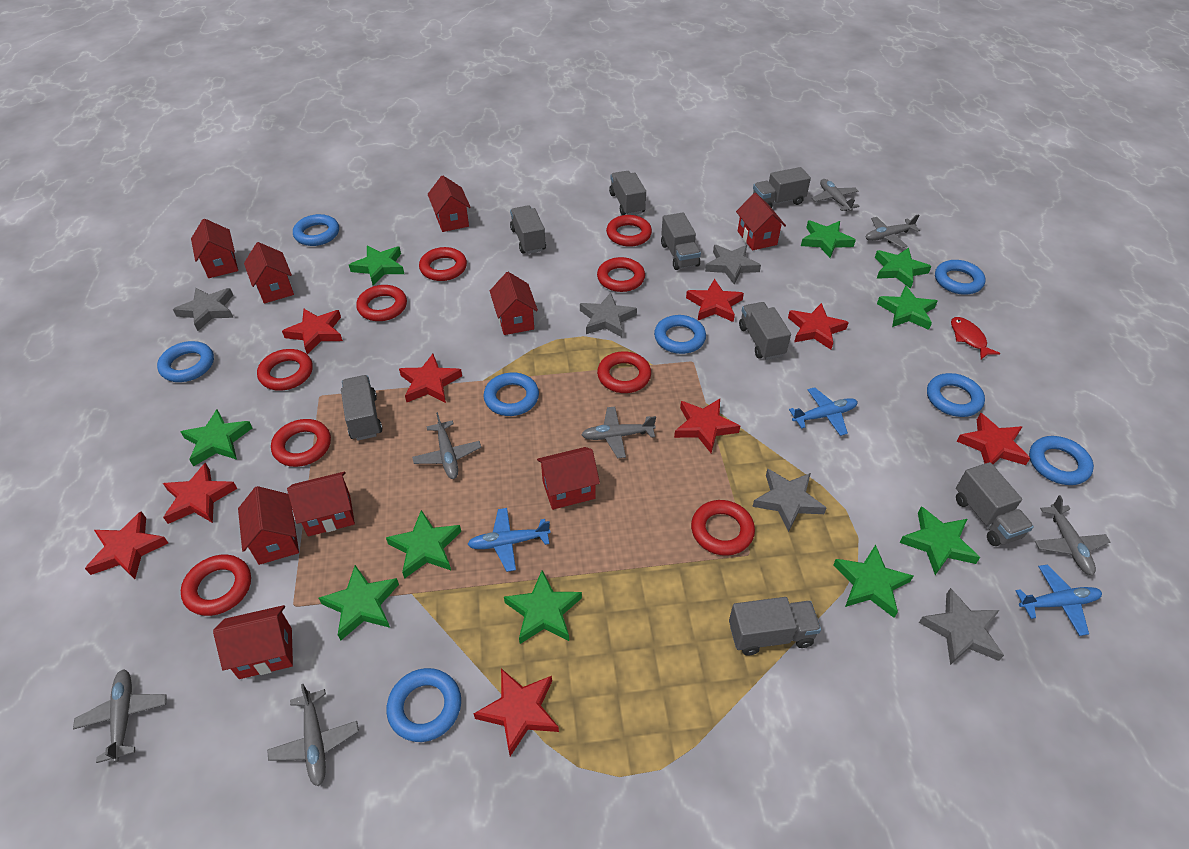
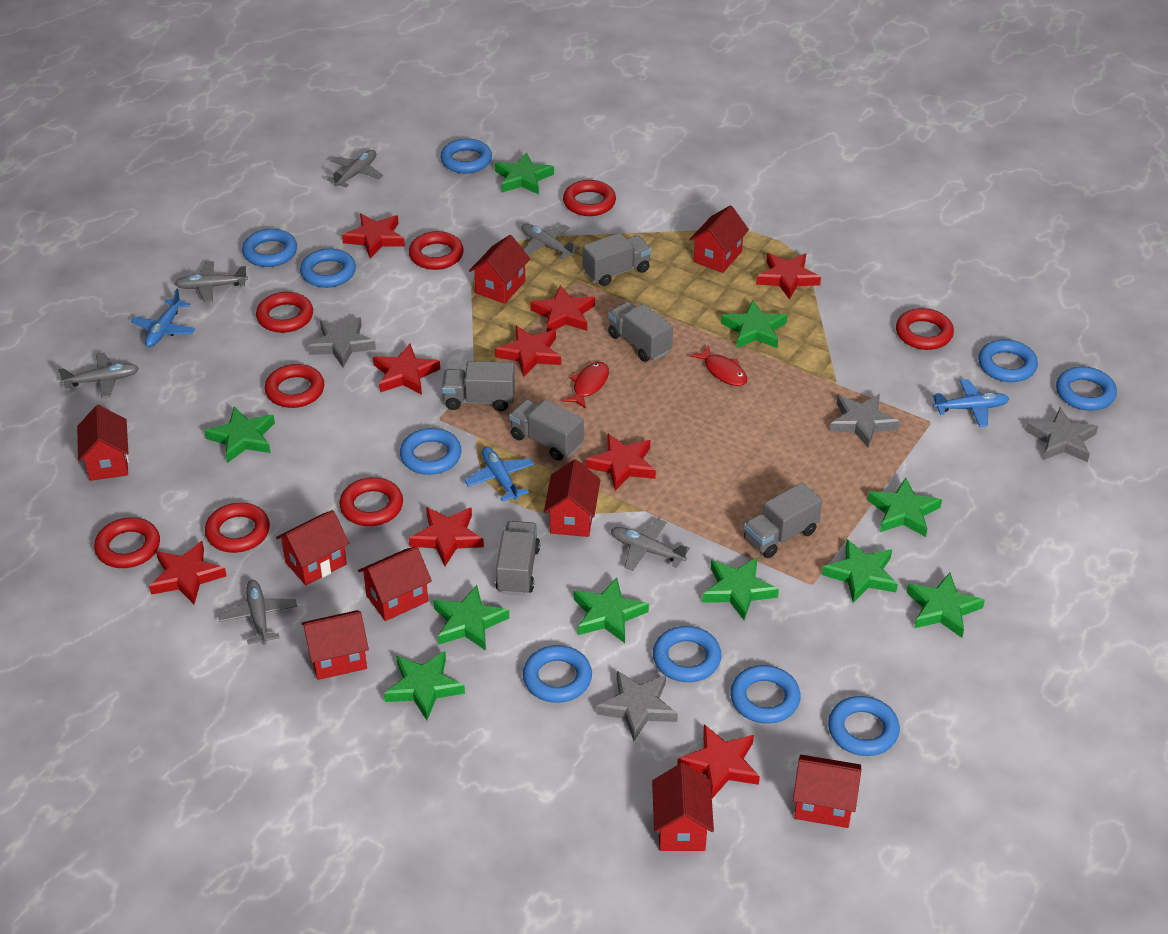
blue ring: [157,341,214,382] [293,214,339,246] [386,668,461,742] [483,373,539,416] [654,315,706,354] [927,373,985,417] [935,260,986,295] [1029,436,1094,485] = 8 -> [242,229,297,267] [300,248,356,288] [400,428,462,475] [440,139,492,173] [523,645,592,703] [653,626,722,682] [730,665,801,724] [828,696,900,756] [978,339,1038,382] [1056,367,1117,411] = 10
grey plane: [73,669,167,763] [267,684,359,786] [412,412,481,479] [581,407,656,458] [812,179,859,211] [866,214,920,248] [1035,495,1110,575] = 7 -> [58,352,139,399] [174,261,248,303] [218,580,297,645] [327,150,383,188] [521,224,580,260] [611,519,690,571] = 6
grey star: [173,288,233,331] [580,293,637,337] [705,245,761,284] [752,469,826,532] [919,588,1004,665] = 5 -> [308,317,376,367] [596,671,678,741] [829,394,900,448] [1026,408,1098,462] = 4
grey truck: [341,375,383,441] [510,206,546,254] [609,171,646,215] [661,213,701,270] [729,597,821,656] [739,302,791,360] [753,167,811,208] [956,462,1034,546] = 8 -> [442,361,515,411] [495,521,540,595] [509,399,584,460] [582,233,652,286] [608,302,673,362] [744,482,822,558] = 6
red fish: [951,317,1001,359] = 1 -> [562,362,609,409] [690,345,747,386] = 2
red ring: [181,555,251,616] [257,349,313,391] [271,419,331,467] [356,285,407,321] [419,247,467,281] [597,257,645,292] [597,351,651,393] [606,215,652,247] [691,500,755,556] = 9 -> [94,517,160,568] [205,503,270,553] [256,292,313,333] [265,364,324,408] [339,477,403,526] [409,231,464,270] [563,180,616,216] [896,308,954,350] = 8

